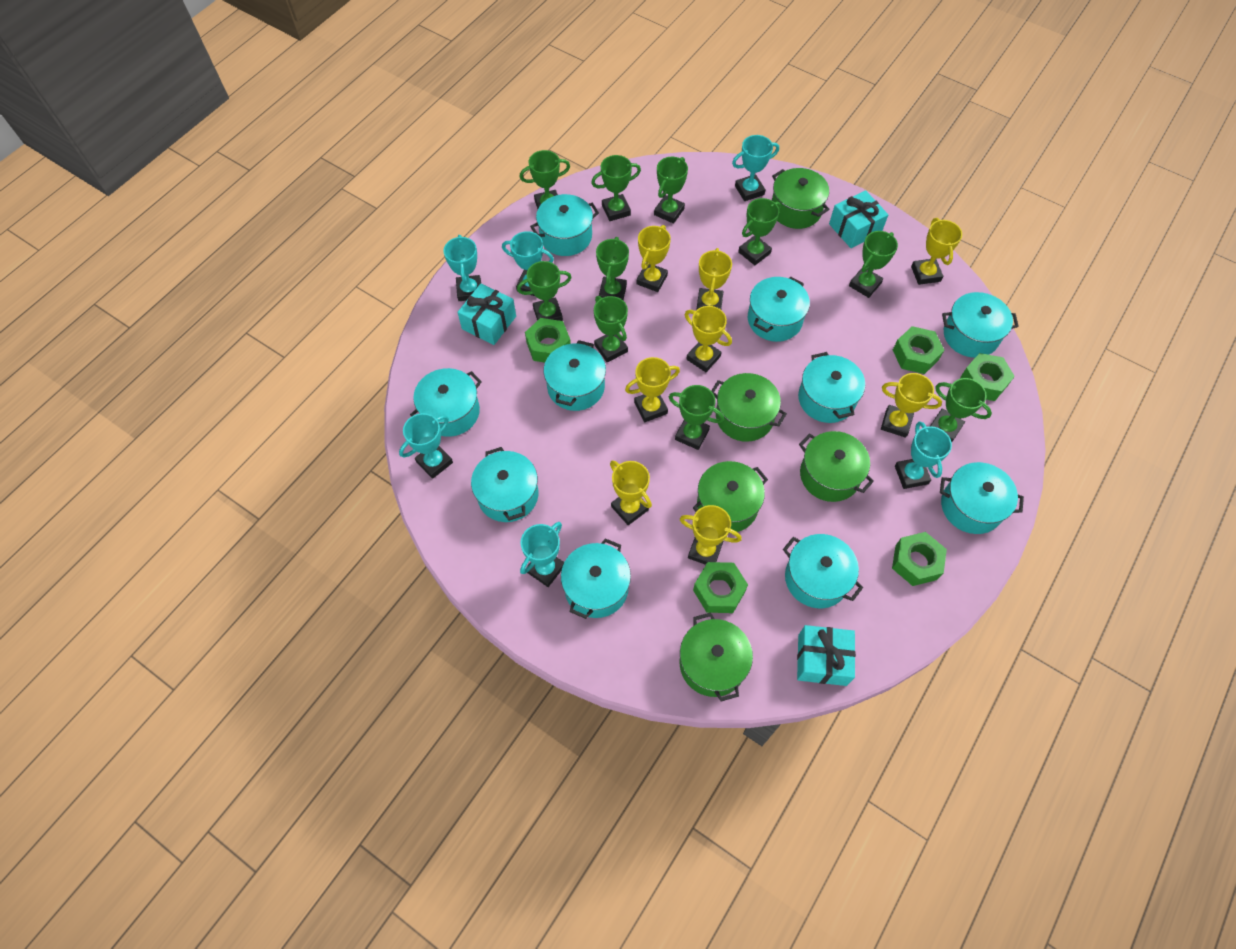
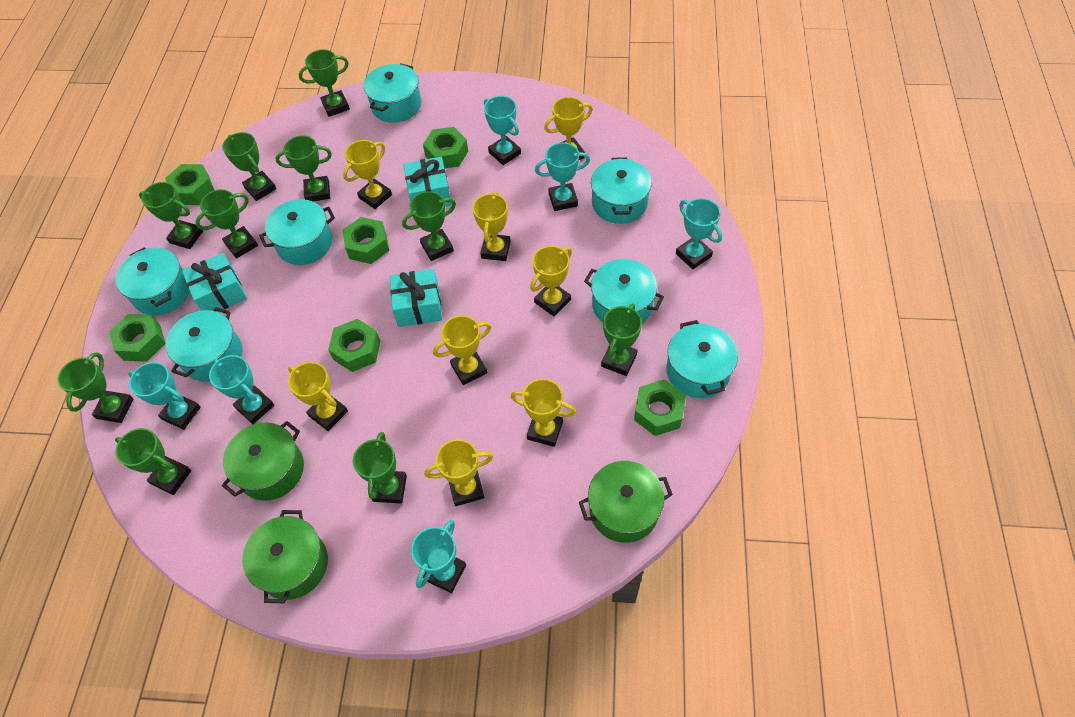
green nut: [525,318,571,363] [693,562,748,613] [892,532,947,586] [893,326,944,374] [960,353,1015,401] = 5 -> [109,314,166,362] [165,164,214,205] [328,319,380,372] [342,217,389,264] [423,127,468,168] [634,379,686,436] = 6
green pot: [680,612,753,702] [693,461,768,532] [711,373,787,442] [772,168,829,229] [799,431,874,502] = 5 -> [222,421,304,501] [242,510,328,603] [579,461,673,543] = 3
turquoise pot: [410,368,482,437] [471,447,538,522] [530,194,599,256] [544,340,606,411] [561,538,631,619] [748,277,810,342] [783,534,863,608] [798,352,865,423] [940,462,1024,534] [942,292,1019,358] = 10 -> [116,247,190,315] [166,307,242,382] [259,199,335,265] [364,64,421,123] [584,259,664,323] [591,157,652,224] [666,320,738,398] = 7

